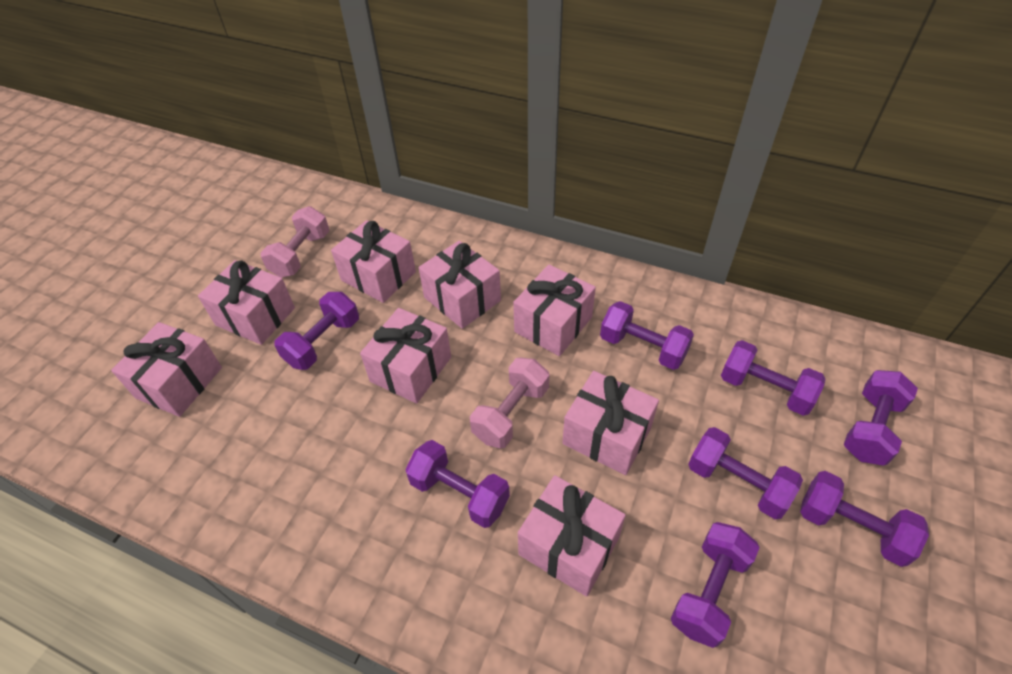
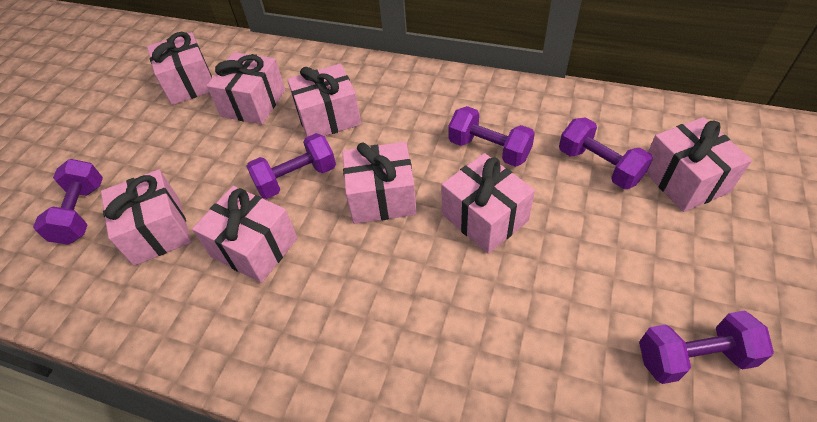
pink dumbbell: [260,206,329,278] [470,358,549,448] = 2 -> none = 0
purple dumbbell: [274,292,359,370] [405,440,510,528] [600,301,694,370] [671,522,760,648] [688,427,803,519] [721,340,826,416] [800,471,929,567] [844,370,918,466] = 8 -> [33,159,103,245] [246,133,336,199] [448,106,535,167] [559,117,653,189] [639,311,774,384] = 5

